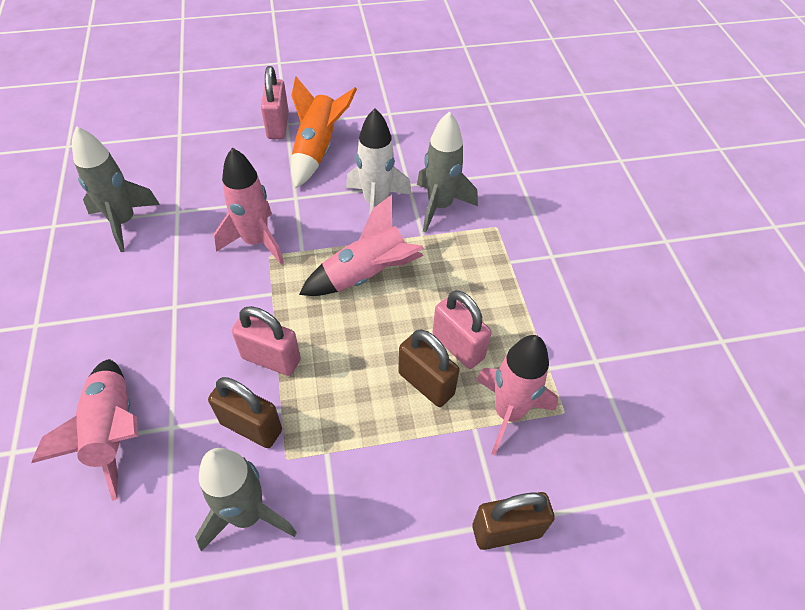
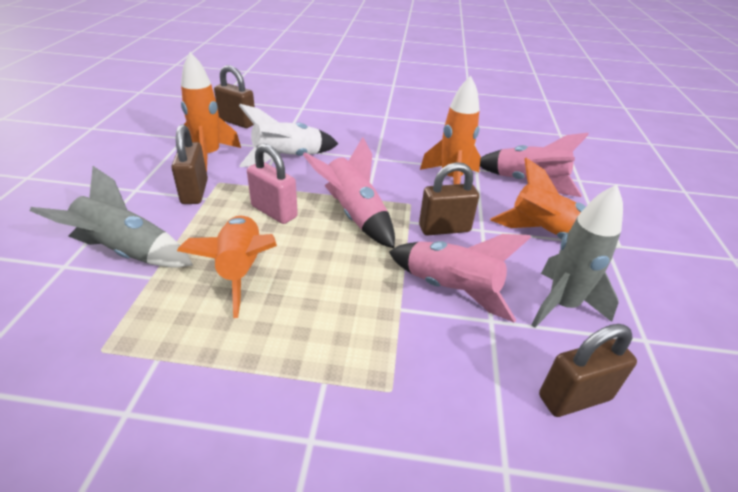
brown padlock: [208,377,282,448] [398,330,460,407] [472,492,555,550] = 3 -> [171,124,208,204] [214,65,255,128] [419,162,479,235] [539,324,637,417] = 4
grey rocket: [72,126,160,252] [195,448,297,551] [417,111,478,232] = 3 -> [30,166,193,268] [532,184,623,328] = 2
orange rocket: [291,77,357,188] = 1 -> [177,215,277,318] [181,52,241,172] [420,76,481,185] [490,158,622,249] = 4
pink padlock: [232,306,301,376] [261,66,289,139] [432,290,492,369] = 3 -> [247,144,298,224] = 1
pink rocket: [31,359,138,501] [214,148,284,265] [299,195,424,296] [476,335,558,456] = 4 -> [303,137,395,248] [389,234,531,323] [480,133,589,197] = 3

